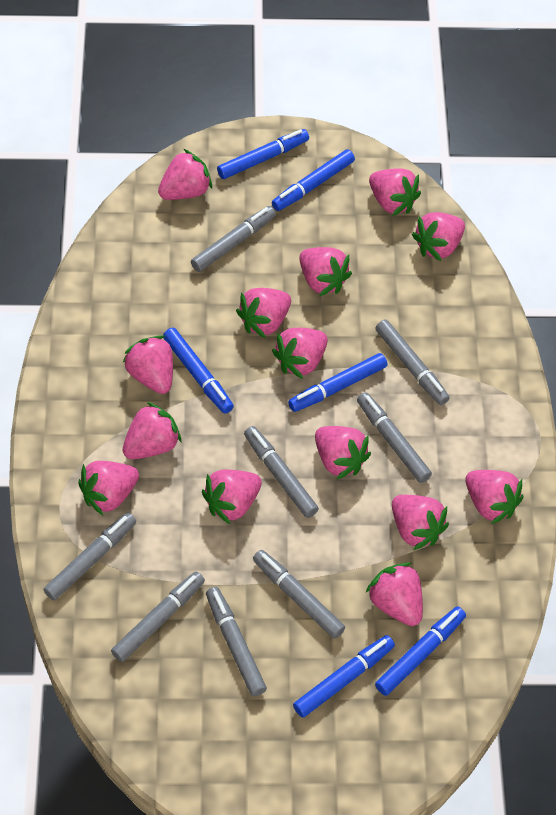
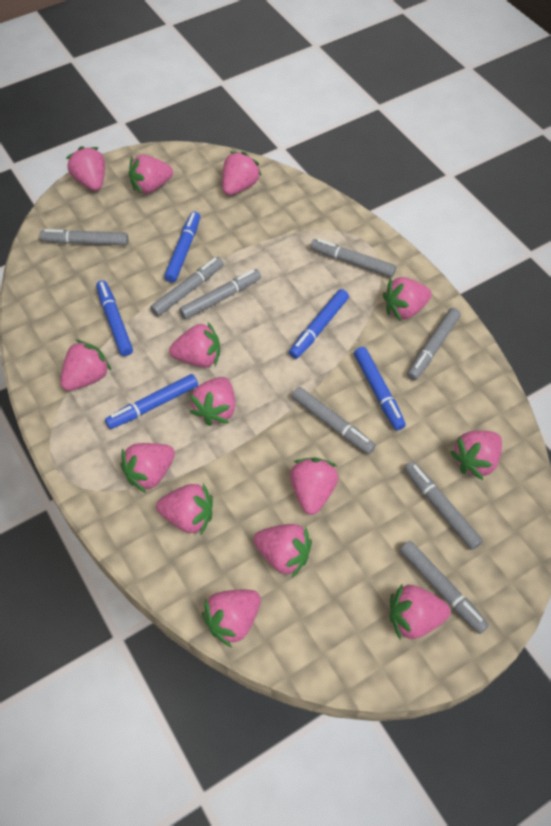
blue marker: [163,328,234,414] [217,129,309,179] [272,149,355,211] [288,353,387,412] [293,635,395,717] [375,607,466,696] = 6 -> [96,280,133,356] [105,374,198,429] [164,211,200,283] [289,289,349,359] [354,347,406,430] = 5

